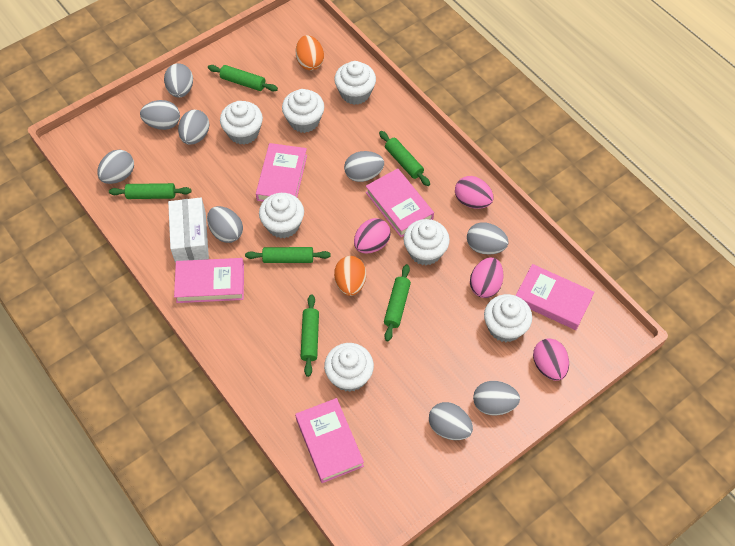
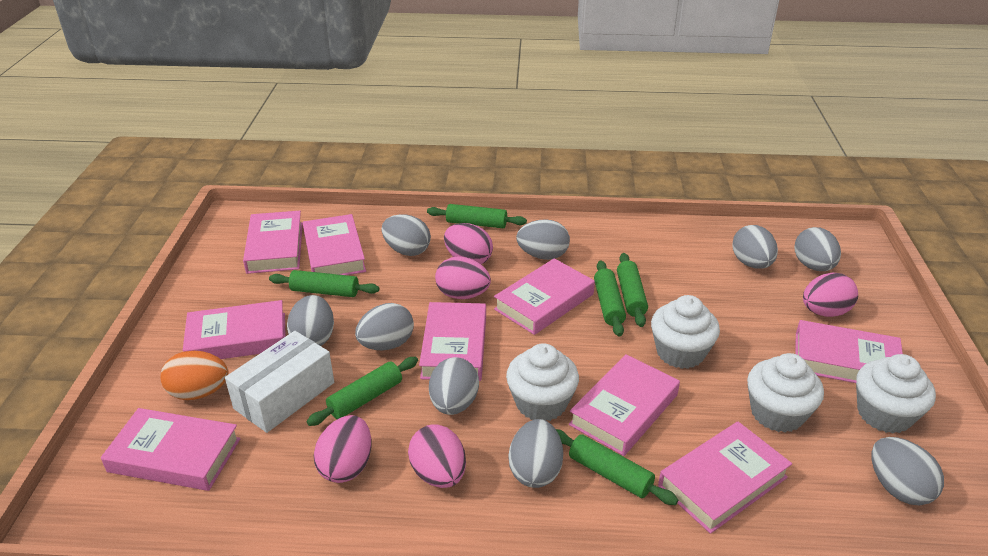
orange egg: [296,35,324,70] [334,256,366,296] = 2 -> [160,351,228,400] = 1
pink book: [174,258,244,303] [256,143,307,202] [295,398,364,483] [366,168,434,237] [516,264,594,330] = 5 -> [101,408,241,491] [183,300,286,359] [243,211,303,274] [303,214,366,275] [419,302,486,381] [494,258,595,335] [569,354,680,456] [658,422,792,534] [795,320,903,383] = 9
pink egg: [354,218,391,254] [455,176,493,209] [470,257,504,298] [533,338,569,381] = 4 -> [314,415,371,483] [408,424,466,488] [435,256,491,299] [444,223,493,264] [803,273,858,317] = 5
white cupcake: [220,101,263,145] [259,193,304,238] [282,89,324,133] [324,343,374,392] [334,61,376,105] [404,219,450,266] [484,294,532,342] = 7 -> [506,343,579,421] [651,295,720,369] [747,353,824,432] [856,354,936,434] = 4

